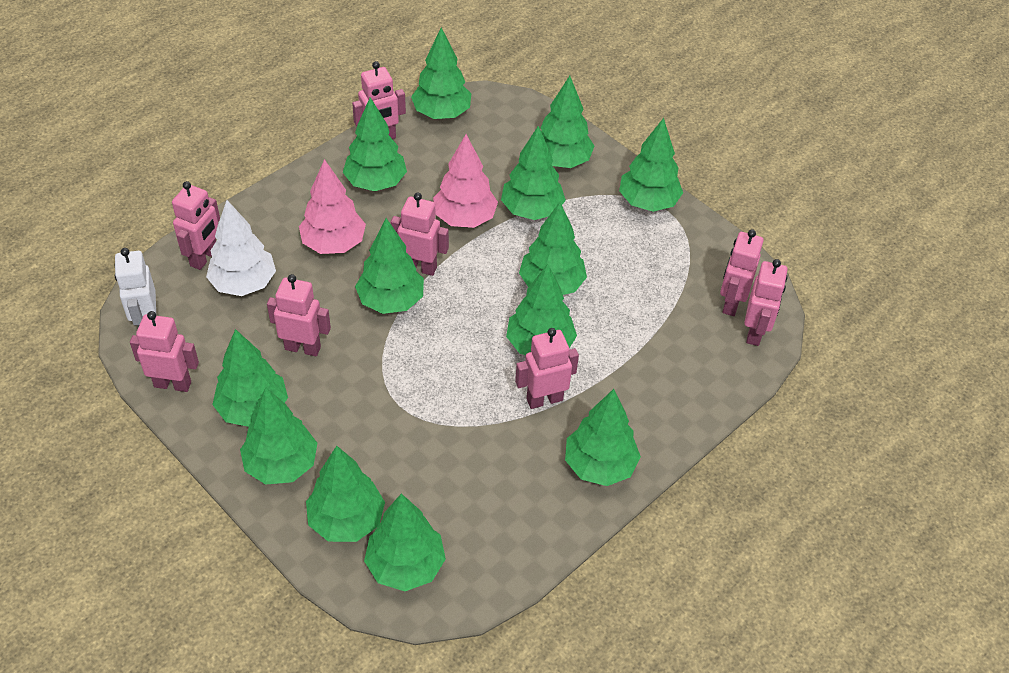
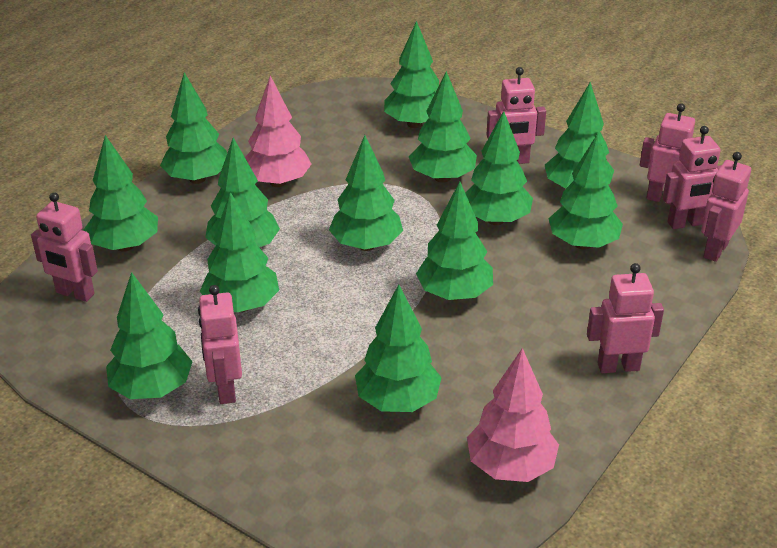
pink robot: [130,311,199,392] [172,181,220,270] [267,274,331,356] [352,61,406,139] [391,193,449,276] [515,328,579,409] [720,229,764,316] [744,259,788,346] = 8 -> [31,192,98,302] [198,285,242,404] [486,67,546,164] [587,263,664,373] [640,103,695,205] [662,126,722,229] [701,152,751,262] = 7
white robot: [114,248,156,327] = 1 -> none = 0
white tree: [206,200,276,296] = 1 -> none = 0

